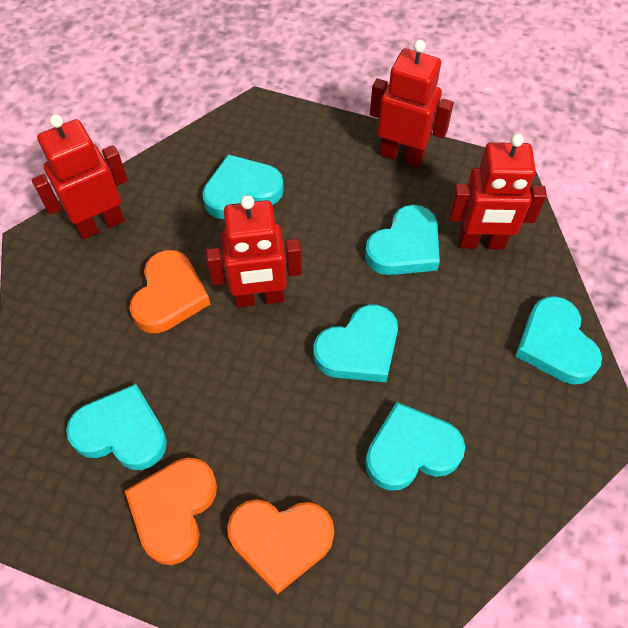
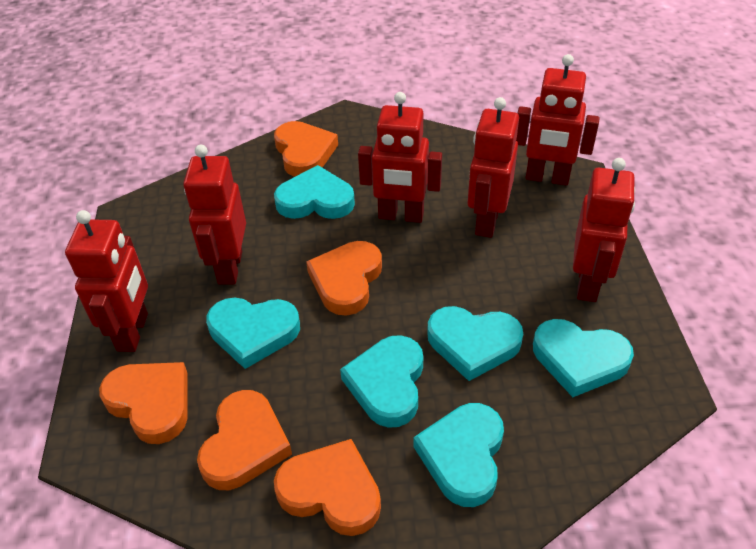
orange heart: [125,458,217,565] [129,250,210,333] [227,499,334,594] = 3 -> [99,362,188,444] [197,390,292,490] [274,121,338,177] [274,439,381,536] [306,241,382,316] = 5
red robot: [32,114,128,240] [206,195,302,308] [370,40,454,168] [448,133,547,249] = 4 -> [65,210,148,352] [183,145,246,285] [358,92,442,223] [467,97,519,238] [516,54,600,186] [573,158,635,302] = 6

